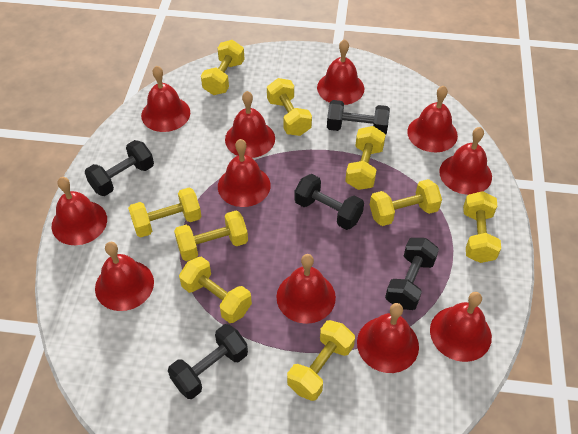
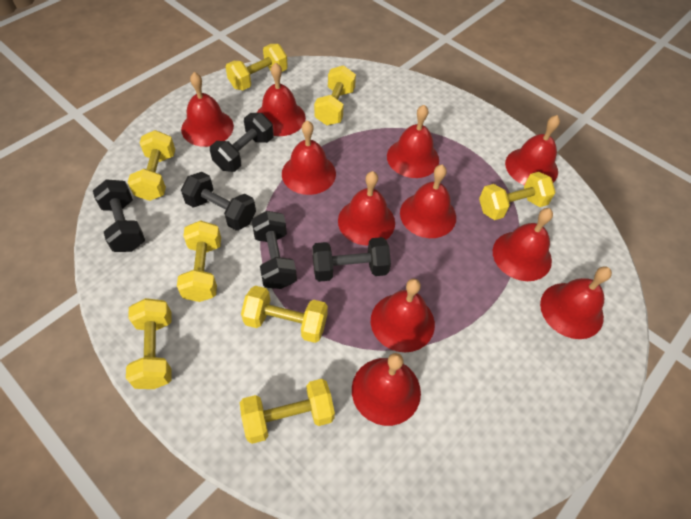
yellow dumbbell: [128,188,201,237] [174,211,248,261] [179,257,252,323] [201,40,244,95] [267,78,312,136] [287,320,355,401] [345,126,386,190] [370,179,442,226] [463,191,501,263] = 9 -> [126,298,172,389] [128,130,175,201] [177,220,221,302] [226,44,288,90] [240,379,335,444] [241,286,328,343] [314,65,356,125] [479,172,556,220] = 8

